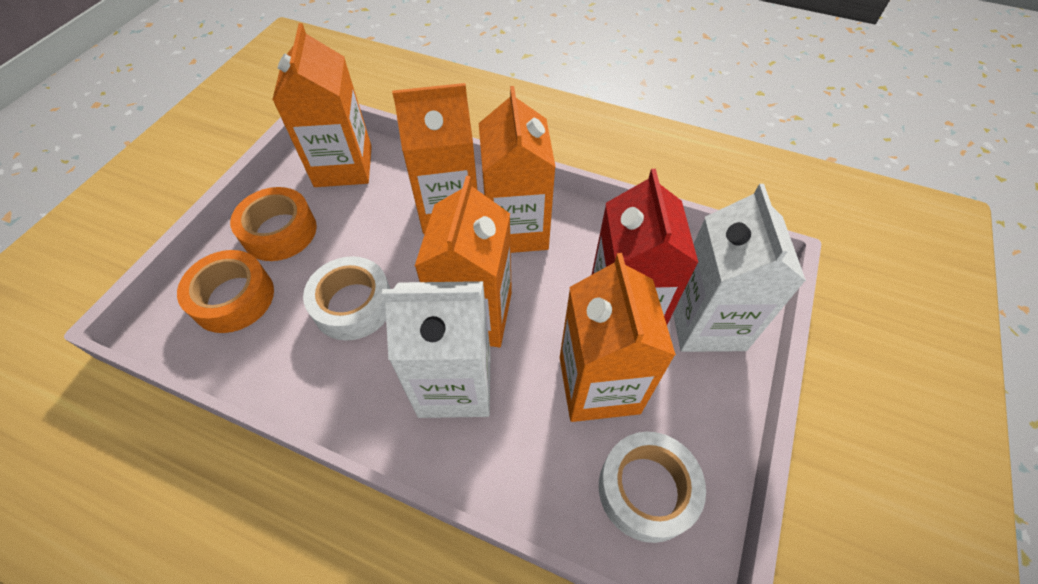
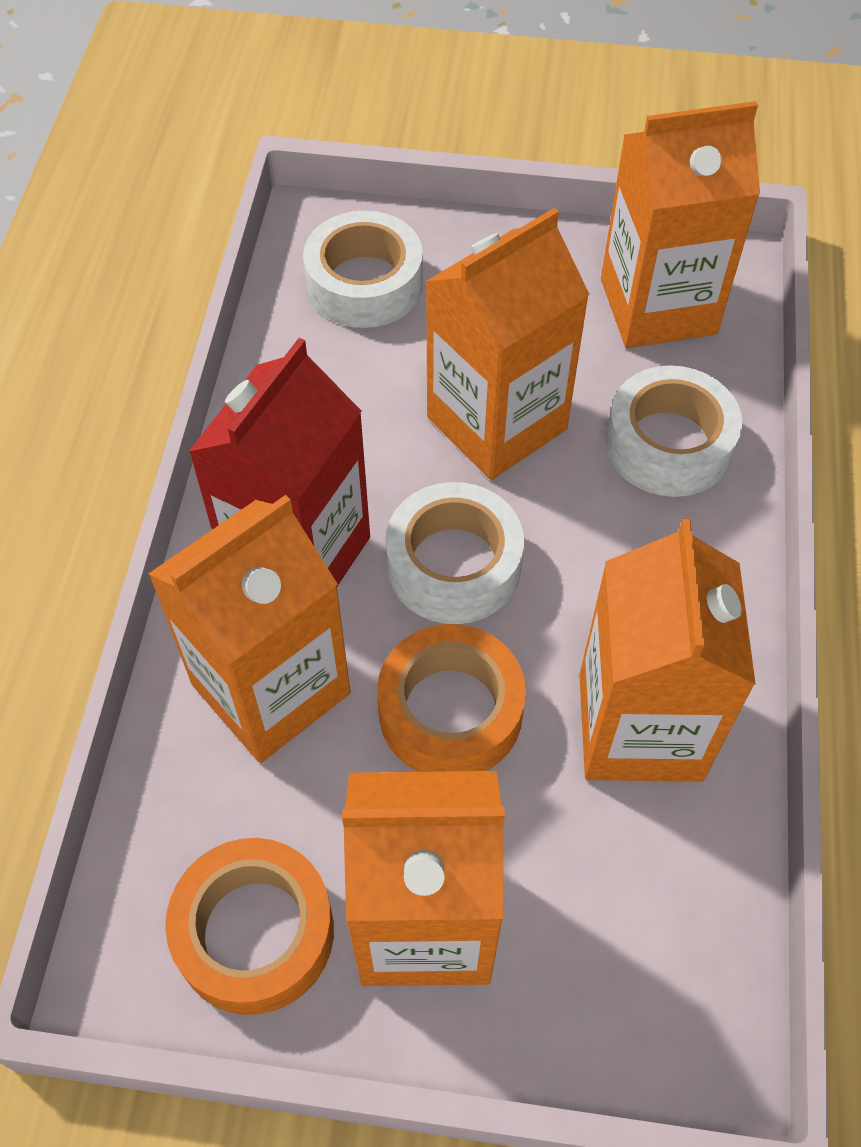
white carton: [382,281,491,418] [673,184,806,352] = 2 -> none = 0
white tape: [303,256,390,341] [599,432,706,543] = 2 -> [303,211,423,328] [385,482,524,624] [606,365,742,497] = 3

